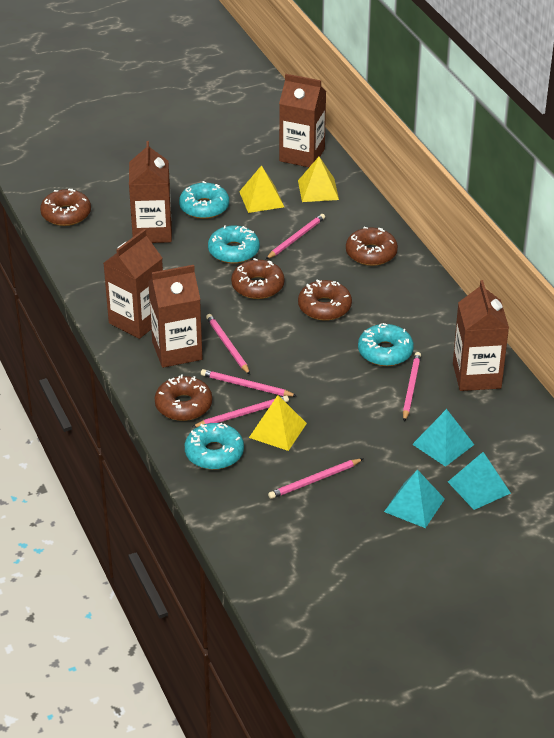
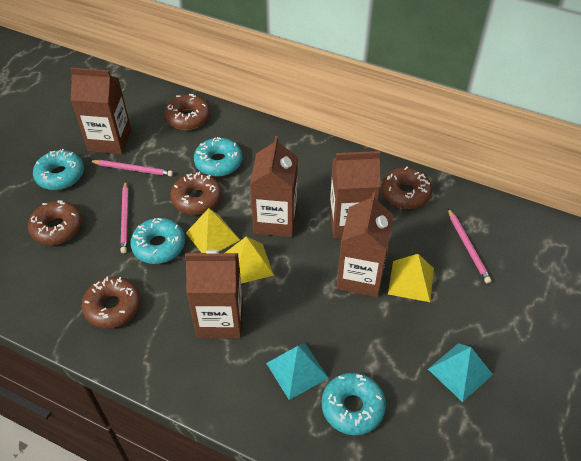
pink pencil: [192,396,289,427] [201,369,297,397] [206,314,250,375] [266,214,325,259] [268,458,364,499] [403,352,421,422] = 6 -> [90,160,173,176] [120,181,128,253] [448,208,492,284] = 3
turquoise pyramid: [384,469,445,528] [412,409,474,467] [448,452,511,510] = 3 -> [266,343,328,400] [428,343,493,402] = 2

